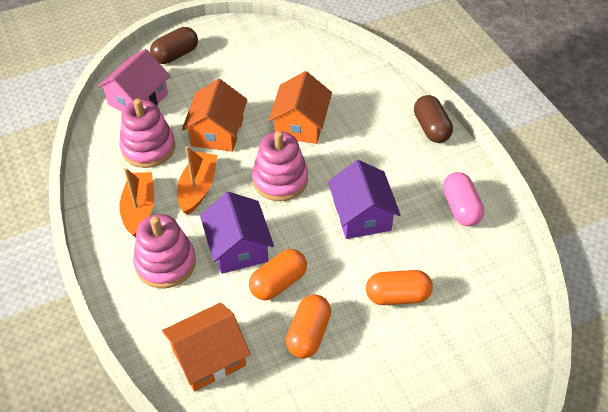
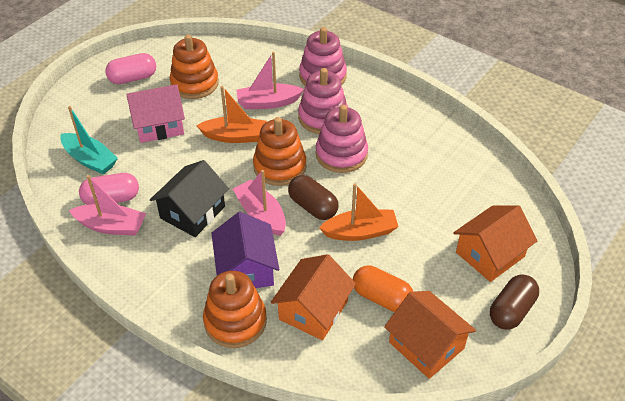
black house: none = 0 -> [150,160,229,237] = 1
orange capsule: [249,249,307,300] [286,294,331,359] [366,270,433,305] = 3 -> [353,266,413,312] = 1
orange stacking toy: none = 0 -> [170,34,219,99] [203,271,267,348] [253,117,306,186] = 3
pink boat: none = 0 -> [69,175,146,236] [233,170,286,236] [236,52,304,109] = 3
pink capsule: [443,172,484,226] = 1 -> [79,173,139,205] [105,53,156,84] = 2
purple house: [200,192,274,274] [328,160,401,239] = 2 -> [211,212,279,288] = 1
turquoise boat: none = 0 -> [60,106,118,175] = 1

